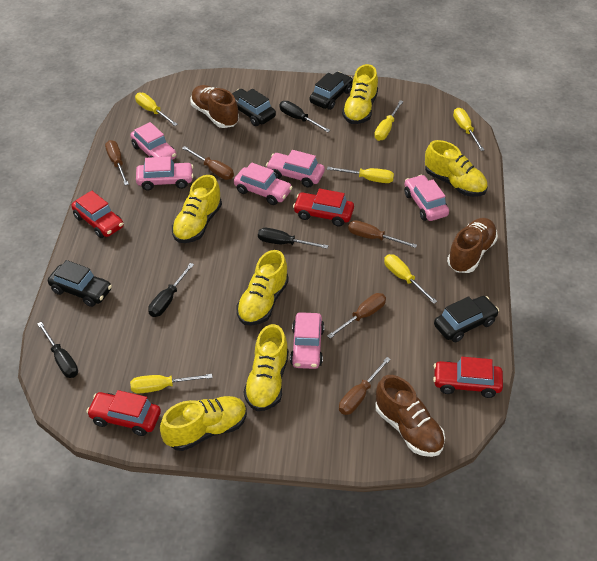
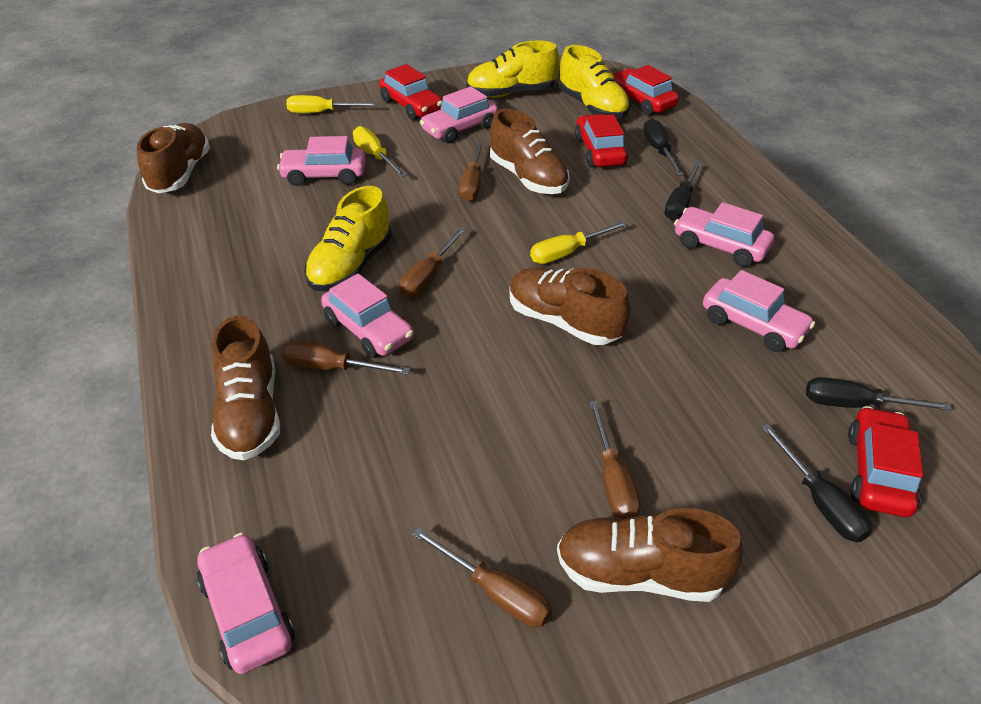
black car: [48,260,112,307] [232,89,276,126] [310,72,353,110] [434,296,499,342] = 4 -> none = 0
brown shoe: [191,85,239,128] [375,375,445,457] [447,218,498,273] = 3 -> [137,123,210,193] [211,316,280,460] [490,109,570,194] [509,268,630,345] [557,508,743,602] = 5
yellow screwdriver: [130,374,212,394] [135,92,178,126] [327,167,394,183] [374,100,403,141] [384,254,437,304] [453,108,484,151] = 6 -> [286,95,378,113] [353,126,407,177] [530,221,628,264] = 3
yellow shoe: [160,396,247,451] [172,175,222,243] [236,250,289,326] [244,324,289,411] [342,64,378,124] [425,140,488,197] = 6 -> [304,186,392,292] [466,40,560,98] [559,45,630,119] = 3

